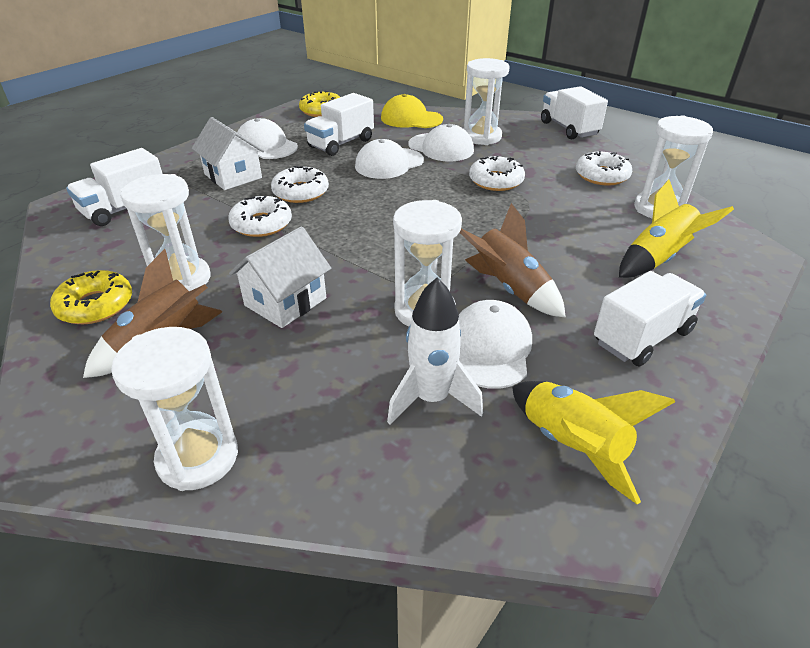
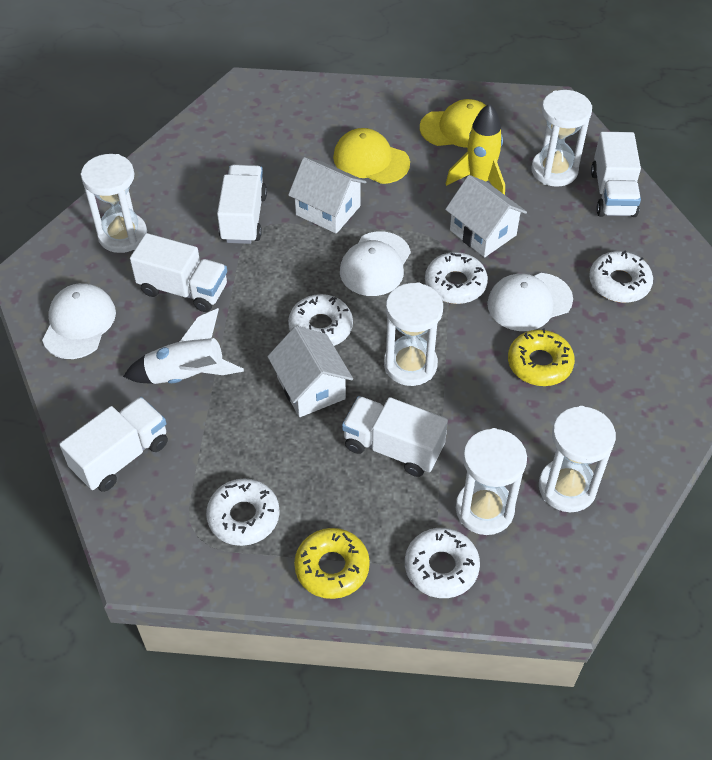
brown rocket: [83,249,222,378] [459,203,566,318] = 2 -> none = 0
white cap: [237,118,298,159] [355,139,424,179] [409,124,474,161] [459,300,532,389] = 4 -> [42,283,116,359] [340,231,411,296] [487,273,573,331] = 3
white donut: [228,196,292,237] [271,166,329,203] [469,156,525,191] [576,151,632,185] = 4 -> [206,478,280,546] [288,294,353,346] [405,528,480,598] [425,252,488,304] [589,251,653,303] = 5
white house: [192,117,264,190] [229,226,331,328] = 2 -> [267,326,353,417] [288,157,366,234] [445,175,527,257] = 3
white truck: [66,148,162,226] [304,93,374,156] [541,86,608,140] [594,271,706,366] = 4 -> [59,397,168,492] [130,233,227,312] [217,165,267,244] [342,396,448,477] [591,132,641,217] = 5
yellow cap: [381,94,443,128] = 1 -> [333,128,410,184] [420,99,486,148] = 2
yellow rocket: [512,381,675,505] [619,180,734,278] = 2 -> [446,104,505,195] = 1

